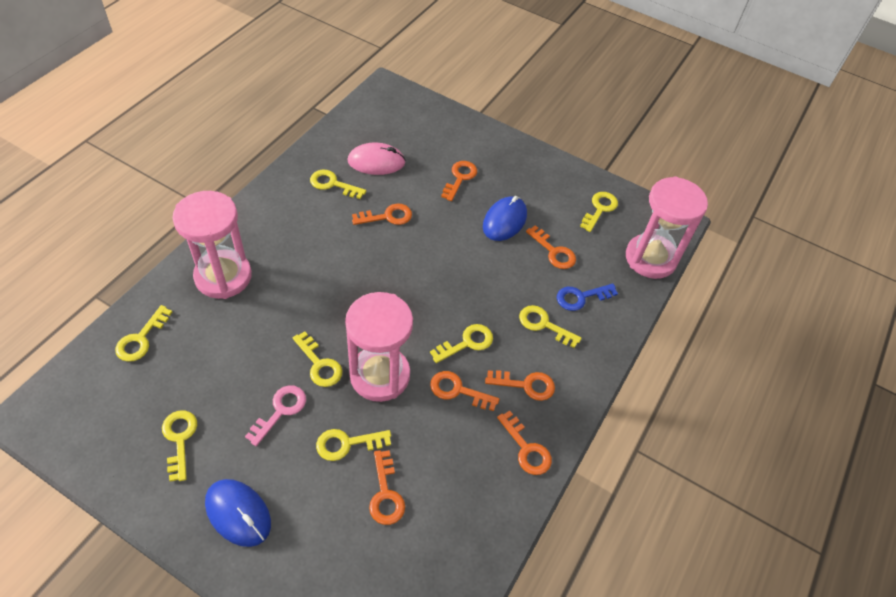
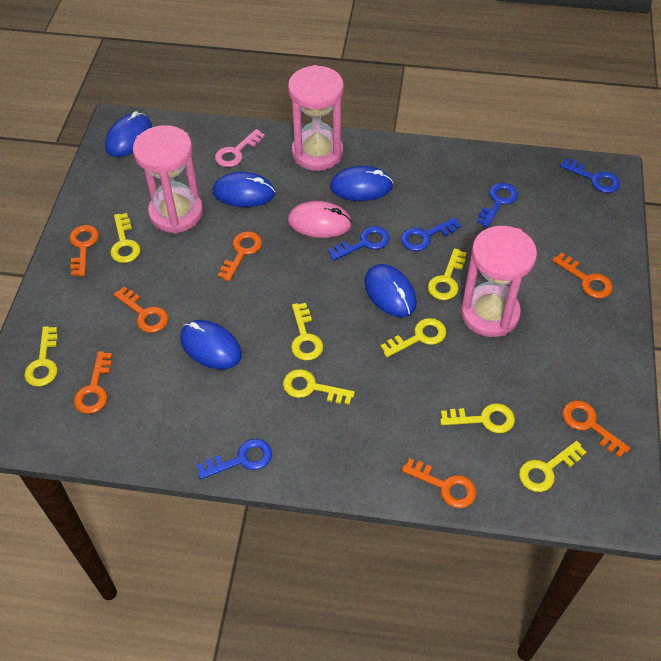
blue key: [557,284,618,311] = 1 -> [197,439,272,479] [328,226,390,261] [401,217,461,251] [477,183,518,228] [560,158,620,193] = 5
blue mouse: [205,479,271,547] [483,196,527,241] = 2 -> [105,111,152,157] [180,320,242,369] [213,172,275,207] [330,166,393,201] [364,264,417,317] = 5

